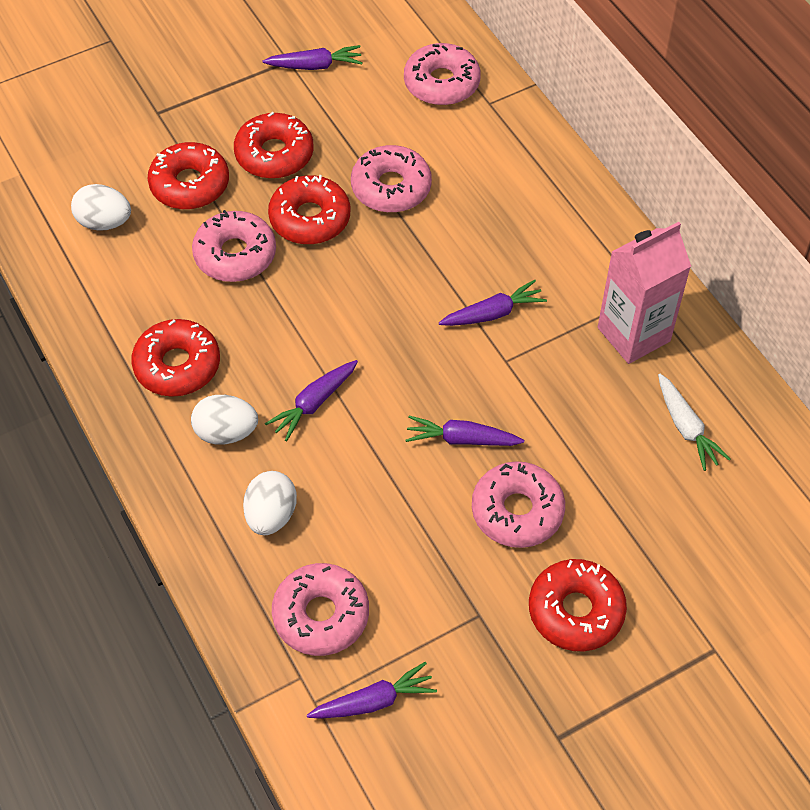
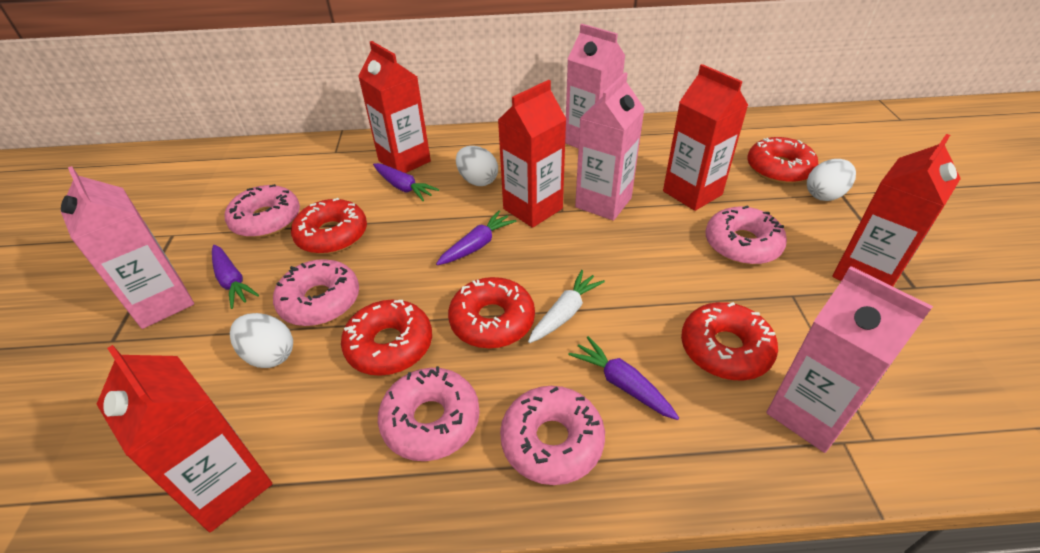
pink carton: [598,222,691,364] = 1 -> [60,166,194,329] [565,24,626,148] [575,72,645,221] [766,266,933,453] = 4
purple carrot: [263,45,363,70] [265,360,358,441] [307,662,437,719] [405,416,524,446] [439,280,547,326] = 5 -> [212,245,259,309] [373,163,439,201] [436,211,517,265] [568,336,679,420] = 4
red carton: none = 0 -> [97,345,272,532] [358,41,431,173] [498,80,567,228] [663,64,748,211] [832,134,961,286] = 5

